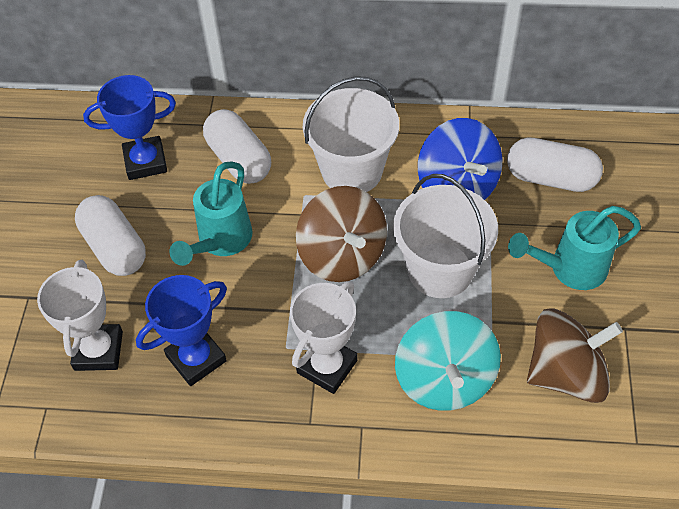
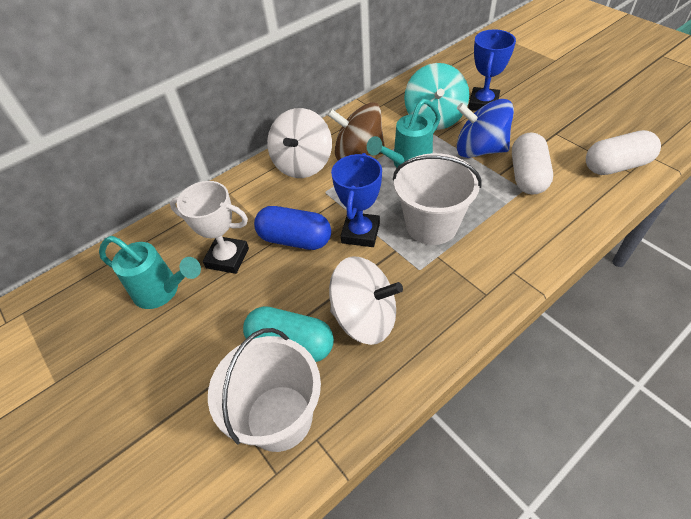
blue capsule: none = 0 -> [254,206,331,250] = 1
brown spinning top: [296,186,387,282] [527,308,623,403] = 2 -> [327,102,385,160] = 1
turquoise capsule: none = 0 -> [243,306,334,362] = 1
white capsule: [75,195,146,276] [203,109,271,184] [507,137,603,192] = 3 -> [512,132,553,194] [586,130,661,175] = 2
white spinning top: none = 0 -> [267,108,332,178] [329,256,403,345] = 2
white trophy: [37,260,123,371] [290,281,358,394] = 2 -> [170,181,249,274] = 1

